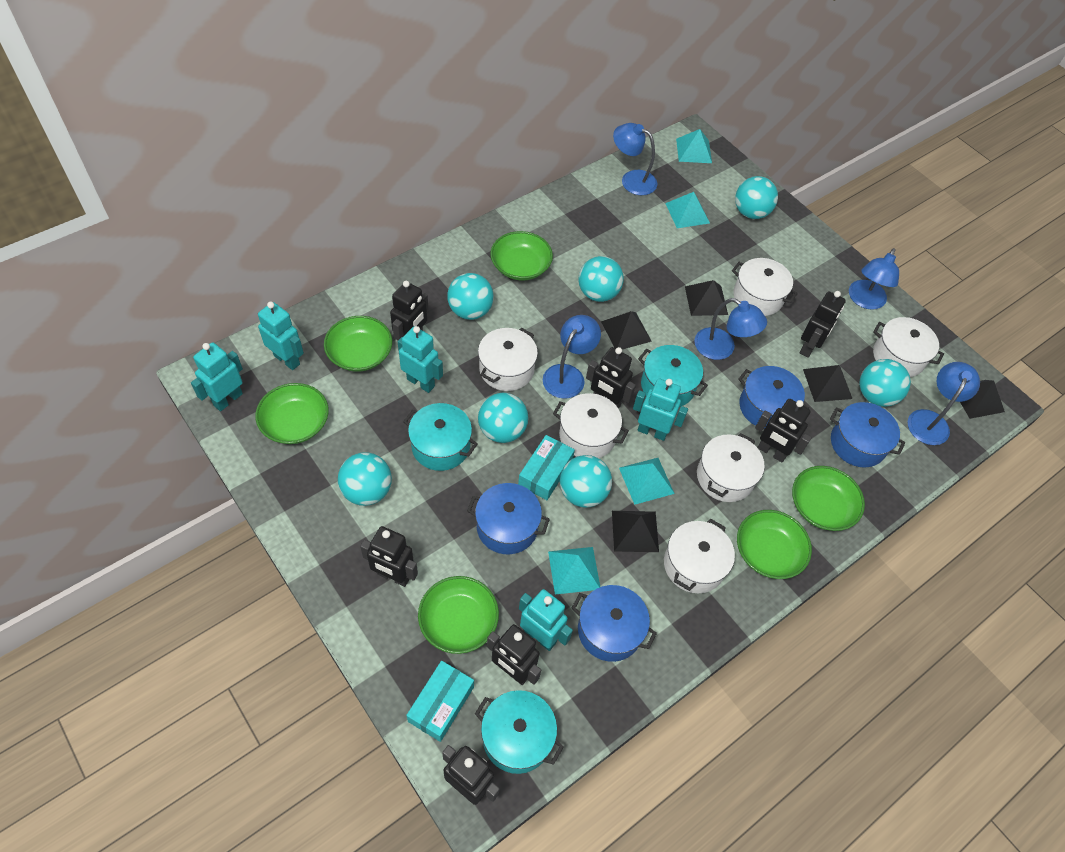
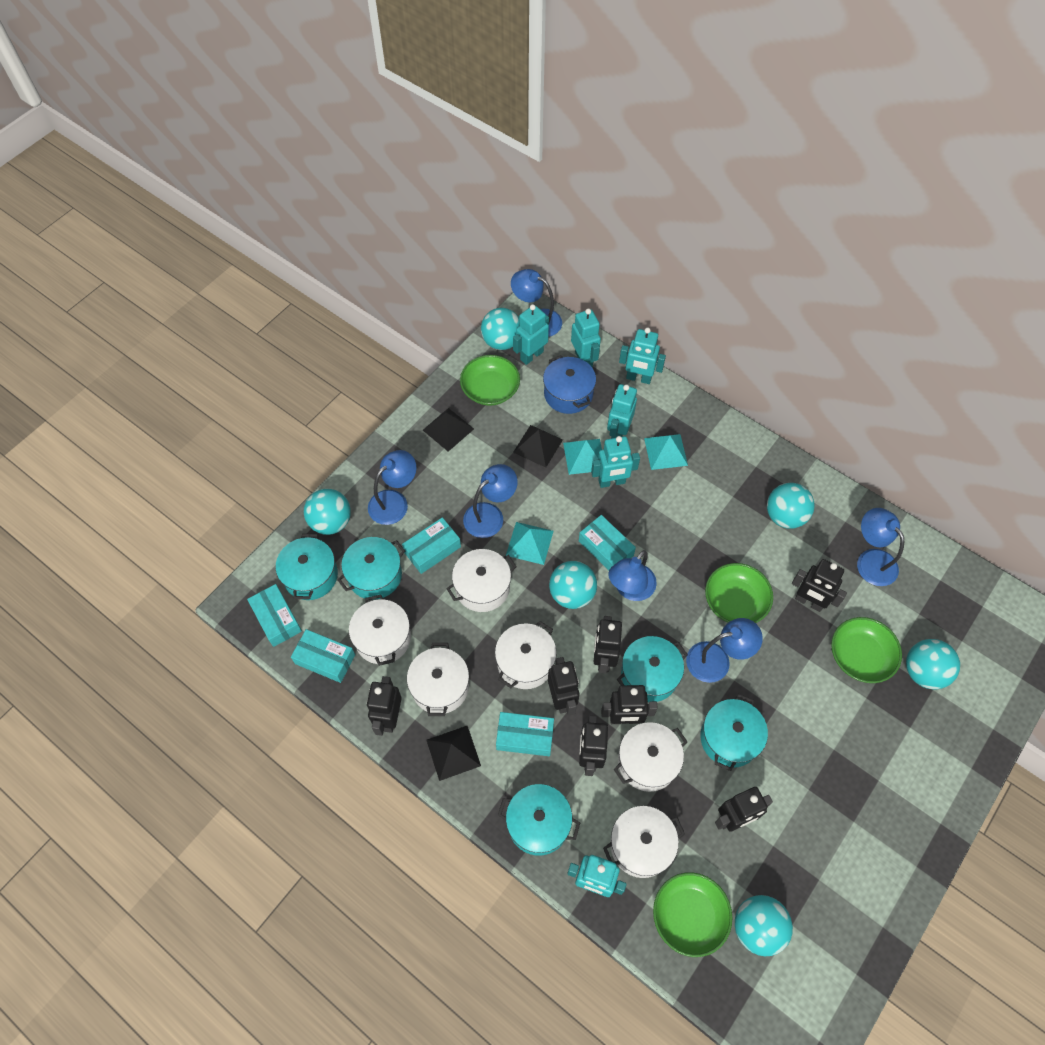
black pyramid: [601,311,652,349] [612,511,659,552] [685,280,728,316] [803,365,852,402] [960,380,1005,419] = 5 -> [423,408,474,452] [426,726,481,781] [513,425,563,468] = 3
blue lamp: [543,315,601,399] [613,123,657,195] [694,298,767,360] [849,248,899,310] [908,362,980,445] = 5 -> [368,450,416,525] [463,464,518,538] [511,269,562,337] [608,550,657,601] [686,618,763,683] [857,508,904,586] = 6
blue pot: [467,483,550,554] [572,585,657,662] [738,366,809,429] [830,402,905,468] = 4 -> [543,355,596,414] = 1
green bowl: [255,383,329,444] [324,316,392,372] [418,576,499,654] [490,231,553,281] [737,510,812,579] [792,466,865,531] = 6 -> [460,355,520,406] [653,872,732,957] [705,563,773,623] [831,617,902,683] = 4
turquoise ball: [338,452,392,506] [447,273,494,320] [478,393,528,443] [560,455,612,508] [578,256,624,302] [735,176,778,219] [859,359,911,407] = 7 -> [304,489,351,535] [481,308,520,350] [549,561,597,609] [735,895,793,956] [767,483,815,529] [906,639,960,689] = 6
turquoise box: [406,661,474,742] [518,435,575,500] = 2 -> [247,584,302,647] [291,629,355,683] [402,517,461,574] [496,712,554,756] [579,515,636,570] = 5
turquoise pot: [403,403,478,471] [475,690,564,774] [638,345,708,407] = 3 -> [276,534,338,600] [337,537,405,600] [498,784,580,856] [617,636,688,702] [700,694,768,771] = 5
turquoise pyramid: [548,547,600,595] [619,458,675,505] [665,192,710,228] [676,129,712,163] = 4 -> [506,522,553,565] [563,439,602,475] [644,434,688,470] = 3
turquoise robot: [191,342,243,411] [258,302,304,370] [398,326,443,393] [519,589,573,651] [633,379,688,441] = 5 -> [513,304,549,365] [567,855,627,897] [571,308,601,367] [591,436,640,488] [607,384,637,439] [619,327,666,384] = 6

